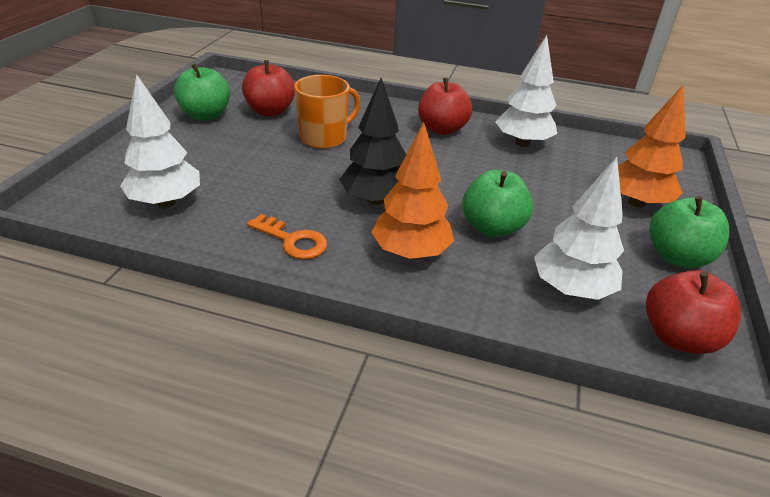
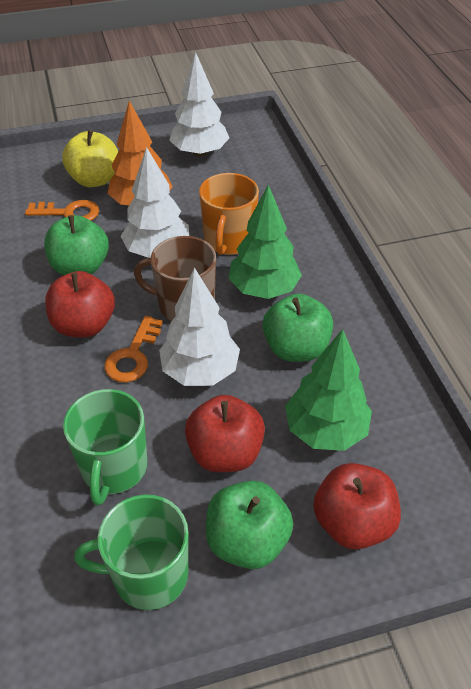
black tree: [339,78,406,205] = 1 -> none = 0
brown mug: none = 0 -> [134,236,216,321] = 1
green mug: none = 0 -> [63,389,147,506] [74,495,189,610] = 2
green tree: none = 0 -> [228,185,302,299] [285,329,372,451] = 2
orange key: [247,214,327,259] = 1 -> [25,200,99,221] [104,316,163,382] = 2
orange tree: [371,122,454,259] [618,85,686,208] = 2 -> [107,101,173,205] = 1
yellow apple: none = 0 -> [62,130,118,187] = 1

